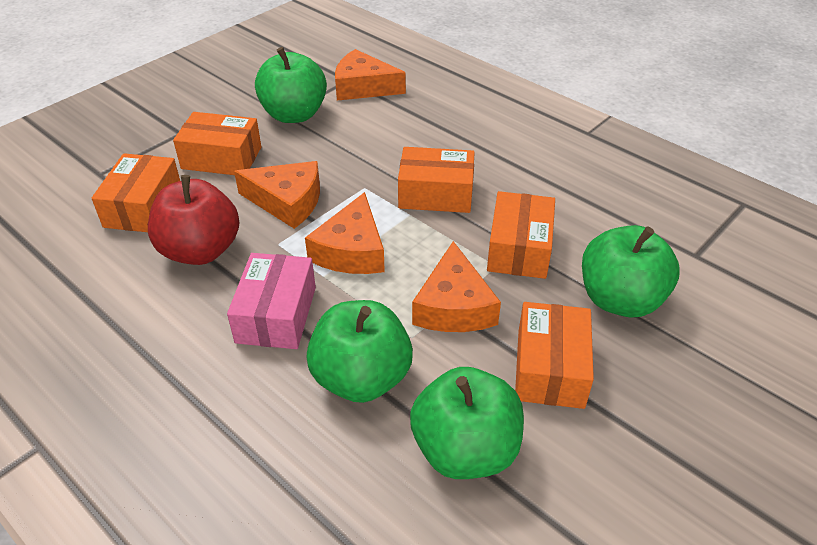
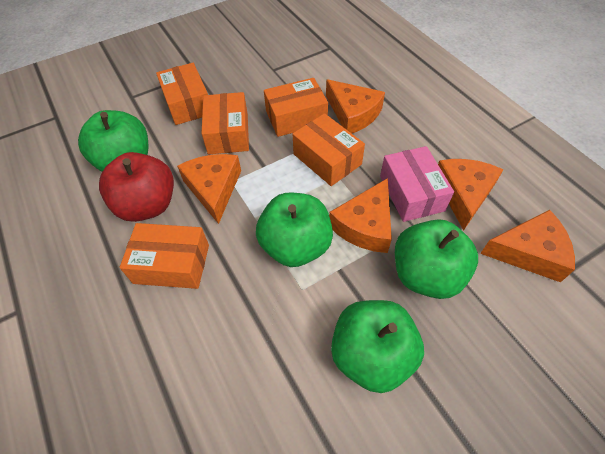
orange cheese: [234,161,320,229] [305,192,385,274] [335,49,406,101] [412,241,501,332] = 4 -> [177,154,241,224] [326,79,385,133] [329,178,392,253] [438,159,504,230] [480,210,575,282] = 5

